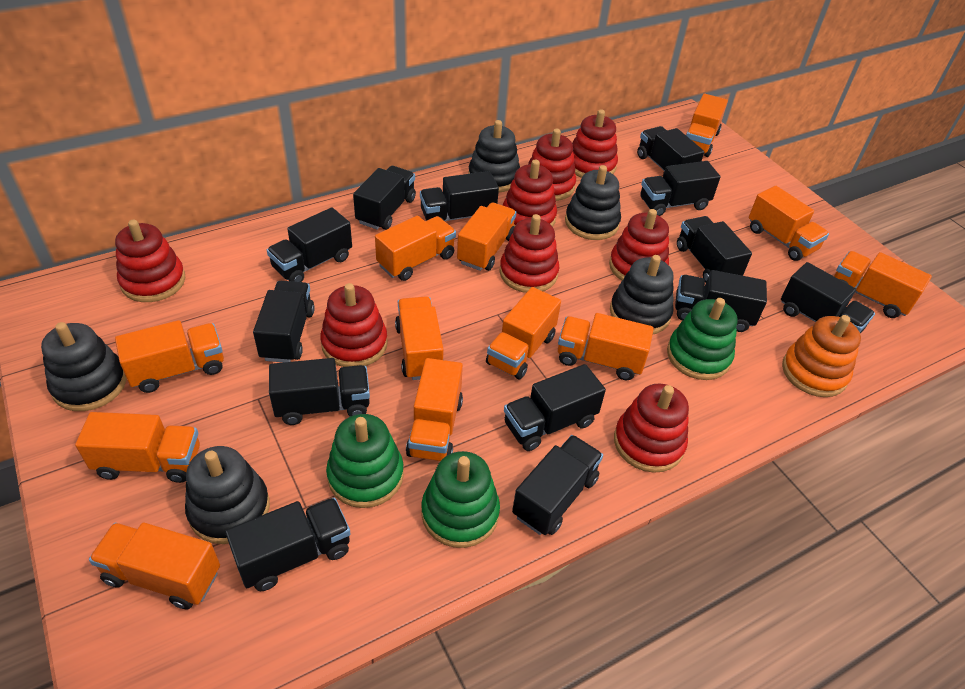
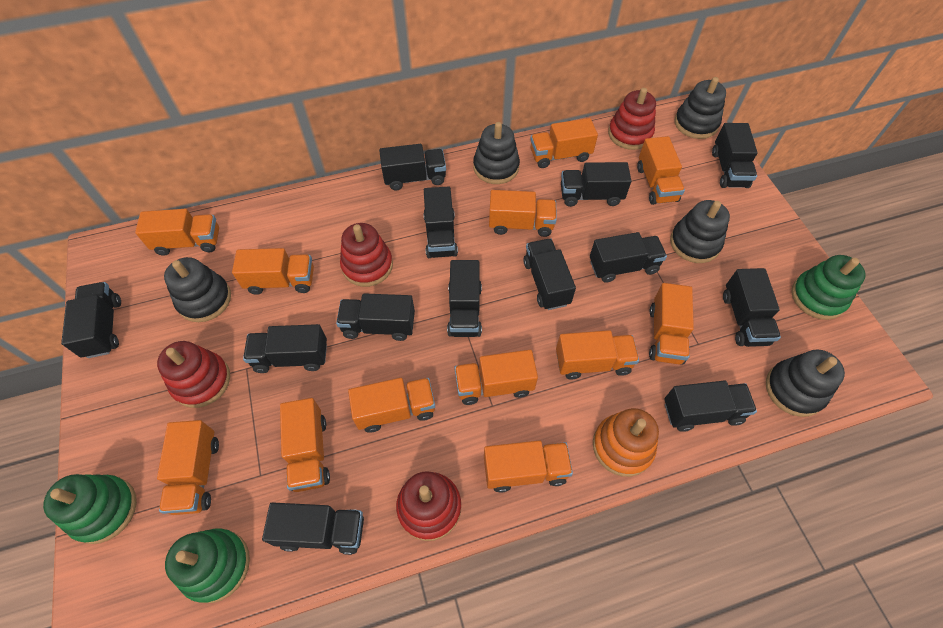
red stacking toy: [115,220,186,302] [320,283,388,367] [499,214,559,293] [503,160,557,227] [528,129,576,201] [572,109,618,178] [609,209,669,280] [614,384,689,473] = 8 -> [157,341,230,408] [340,223,393,287] [396,472,461,541] [608,88,656,150] = 4

